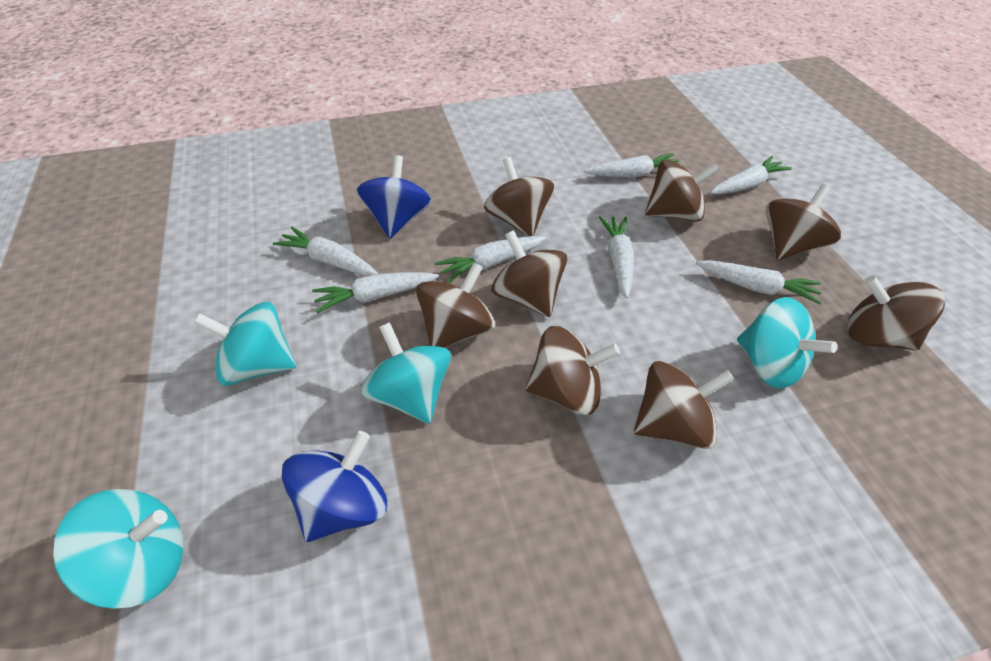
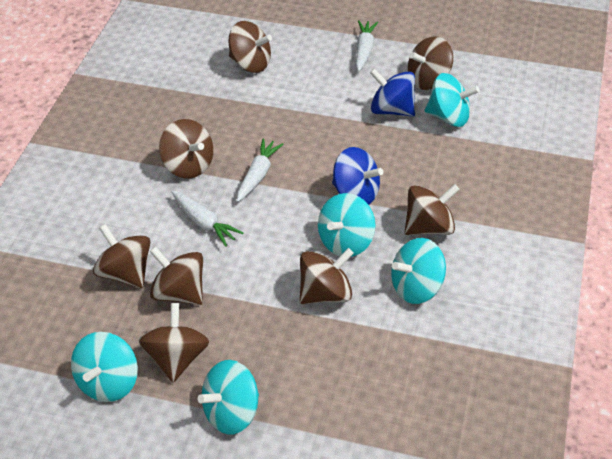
turquoise spinning top: [53,489,183,608] [194,302,296,386] [361,322,451,424] [737,297,837,388] = 4 -> [71,332,138,402] [198,360,259,434] [318,193,376,257] [391,238,446,304] [425,73,480,127] = 5
white carrot: [273,227,378,276] [312,272,439,313] [435,236,546,283] [584,153,679,177] [599,216,634,298] [696,260,822,305] [710,156,792,194] = 7 -> [171,191,243,247] [237,138,284,202] [356,20,378,72] = 3

